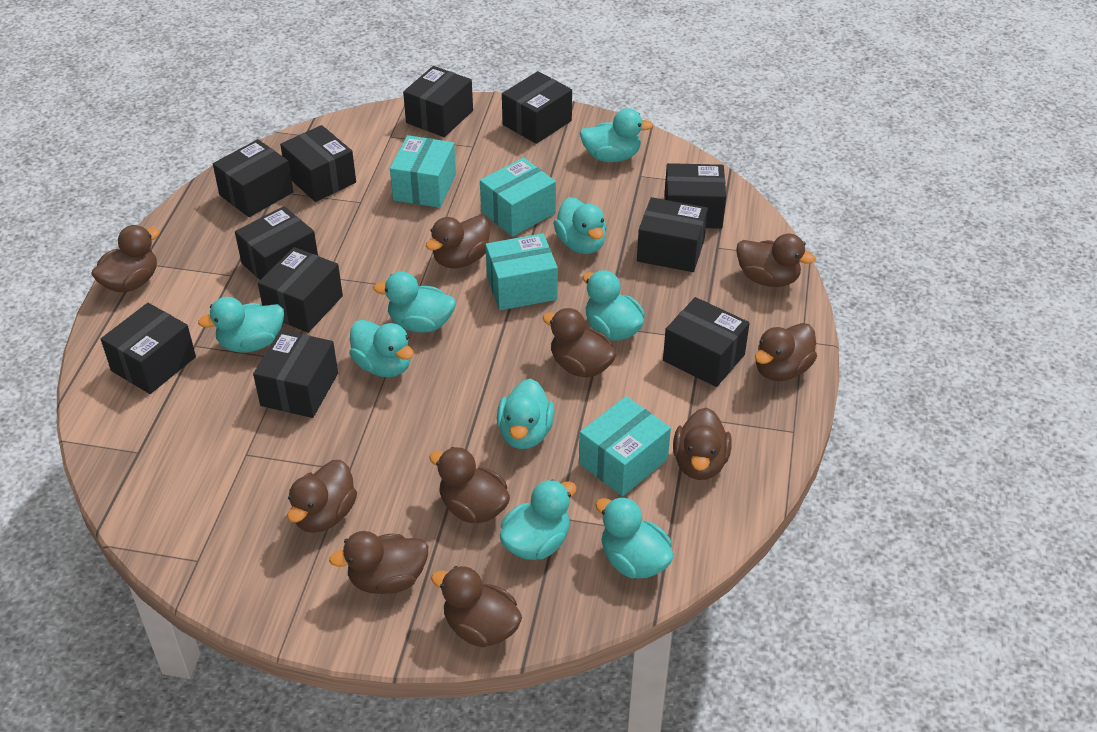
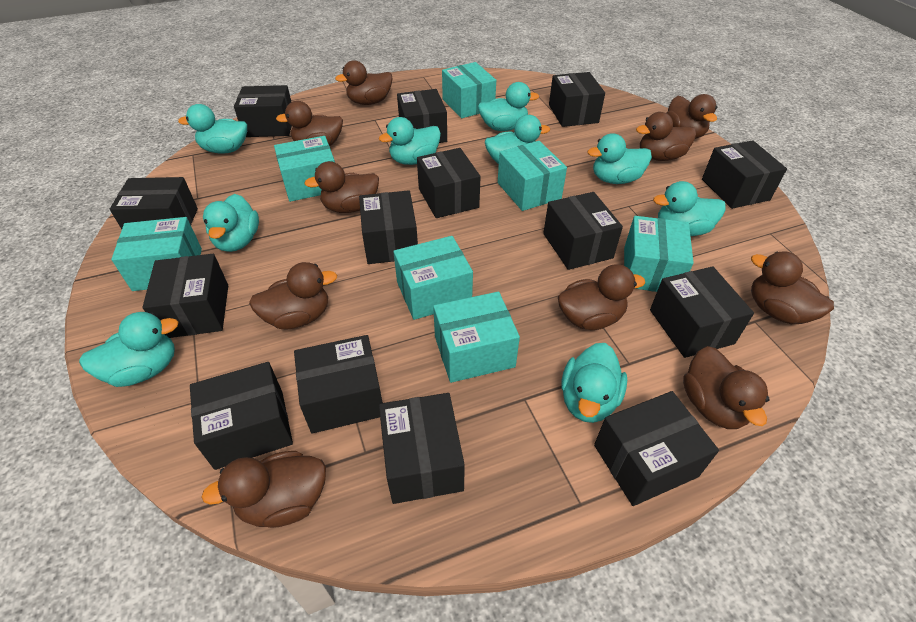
black box: [101,303,196,394] [213,139,294,217] [235,206,318,280] [253,330,338,418] [258,247,343,333] [280,125,356,202] [403,66,473,137] [502,71,572,144] [637,197,708,272] [663,297,750,387] [664,163,726,229] = 11 -> [110,177,198,229] [142,254,228,338] [190,362,293,470] [234,85,292,137] [294,335,383,434] [359,190,418,264] [379,393,465,504] [397,89,447,143] [417,148,481,218] [543,192,623,270] [549,72,605,127] [594,391,719,506] [650,266,754,358] [702,140,787,209] = 14
turquoise box: [390,135,456,208] [480,158,556,237] [485,233,558,310] [579,396,671,496] = 4 -> [111,217,202,291] [274,136,335,202] [393,236,473,320] [433,292,520,383] [442,62,496,118] [498,141,567,211] [624,216,694,292] = 7

